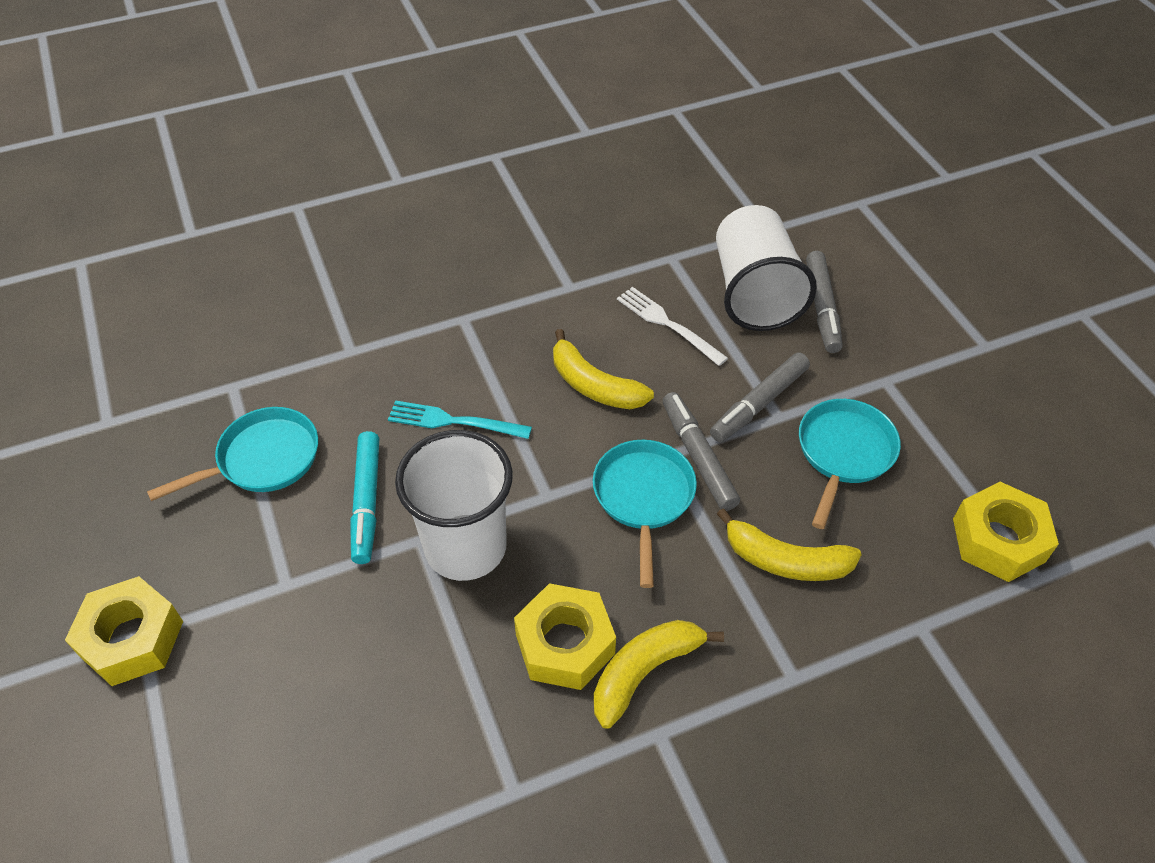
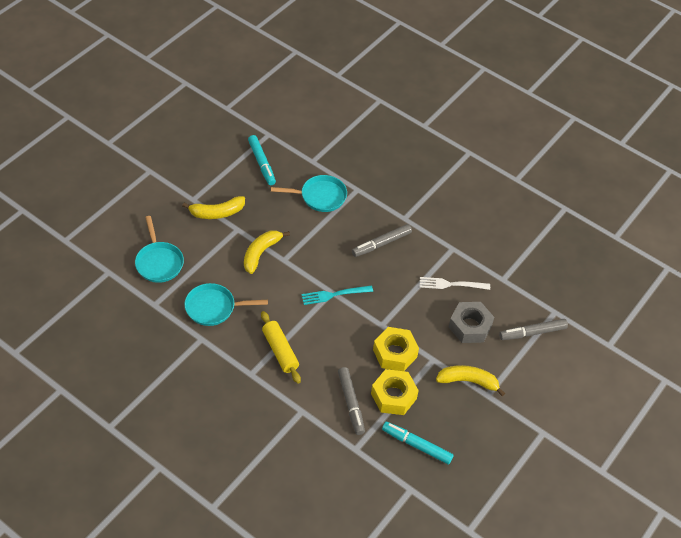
grey nut: none = 0 -> [449,302,494,343] = 1
turquoise marker: [350,431,380,564] = 1 -> [248,135,276,185] [382,422,454,464] = 2
white cup: [395,430,513,581] [716,205,817,331] = 2 -> none = 0
yellow nut: [65,576,183,686] [514,583,616,690] [953,482,1059,582] = 3 -> [371,369,419,415] [373,327,419,371] = 2
yellow rolling pin: none = 0 -> [261,311,301,384] = 1

